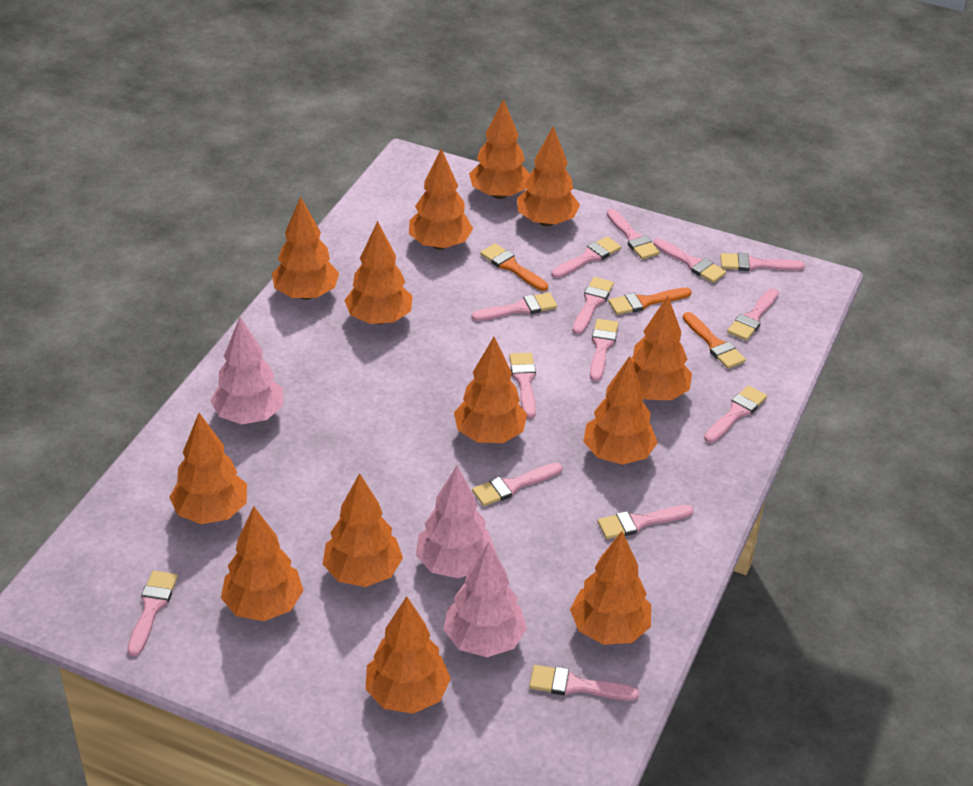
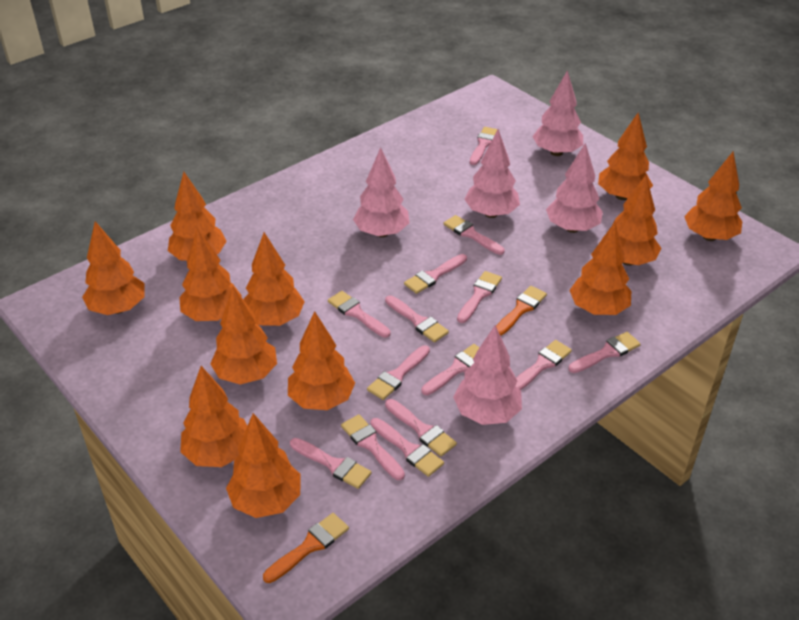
orange brush: [480,243,548,291] [609,288,692,315] [683,312,746,369] = 3 -> [263,513,349,583] [496,286,547,336] = 2
orange tree: [170,413,247,524] [221,507,304,621] [272,196,339,300] [323,473,403,587] [344,221,413,325] [365,596,451,714] [409,148,473,250] [454,337,527,443] [469,99,530,199] [517,126,580,226] [570,531,651,645] [583,356,658,465] [631,296,692,400] = 13 -> [82,221,145,315] [168,172,227,261] [179,228,242,321] [180,366,247,467] [210,287,277,385] [226,413,301,518] [243,232,305,326] [288,311,355,410] [569,222,631,315] [598,112,653,200] [602,175,661,266] [684,152,742,241] = 12
pink tree: [210,317,283,424] [416,466,495,578] [444,542,527,657] = 3 -> [353,147,409,237] [453,325,522,425] [464,129,520,218] [532,70,583,156] [546,143,603,233] = 5

